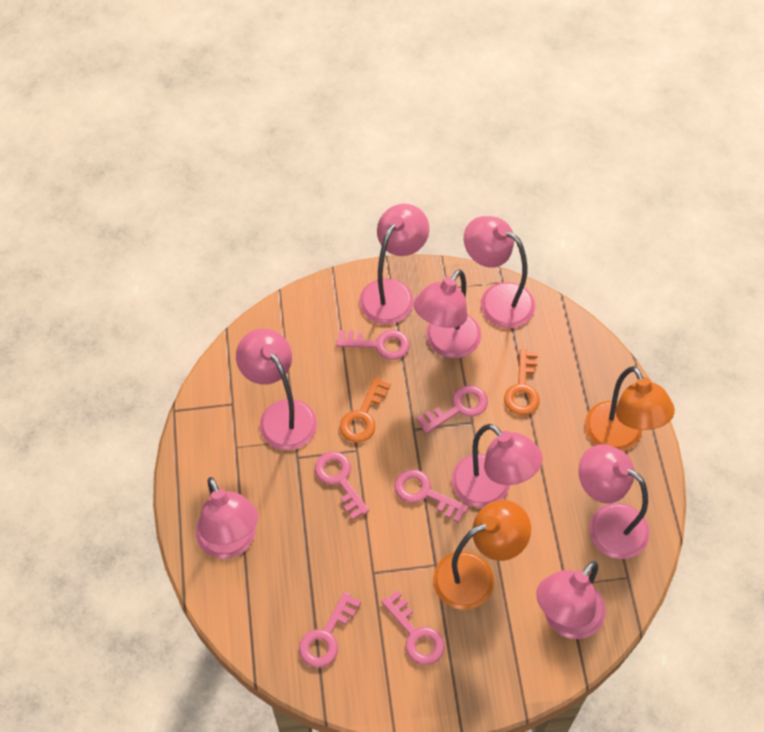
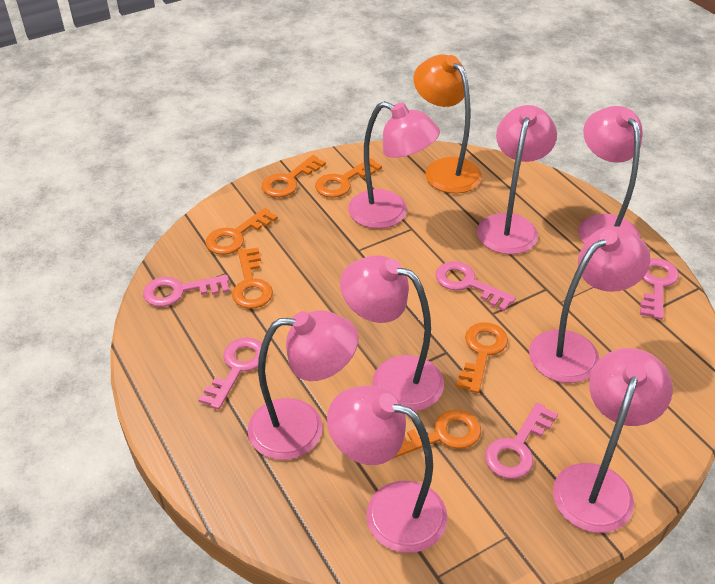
orange key: [340,377,391,443] [504,349,539,415] = 2 -> [206,208,278,255] [232,247,273,309] [262,155,326,197] [315,158,382,198] [392,410,481,459] [456,322,508,393] = 6
orange lamp: [433,500,531,610] [585,366,675,451] = 2 -> [414,55,482,193] = 1
pink key: [299,592,361,668] [315,451,369,520] [336,330,410,360] [381,590,445,665] [394,469,468,523] [417,385,488,434] = 6 -> [143,275,229,307] [198,337,262,410] [436,261,516,311] [485,403,558,479] [640,258,679,320] = 5

